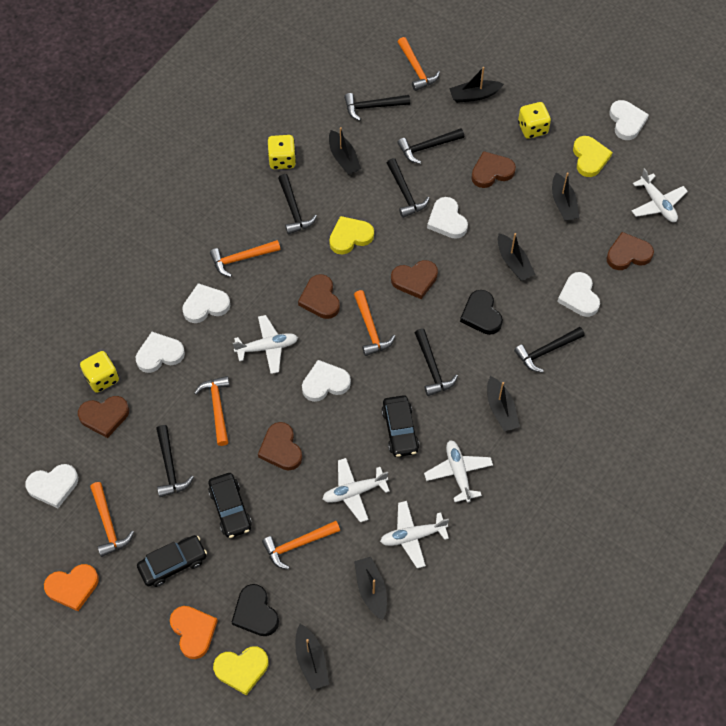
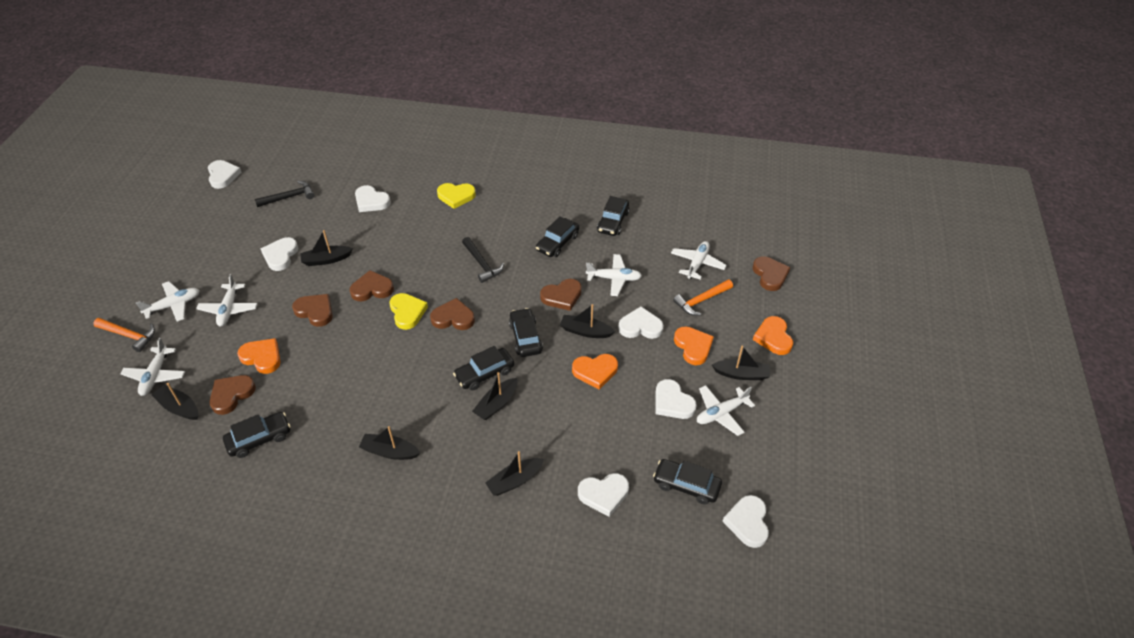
black car: [137,535,207,587] [208,473,252,538] [381,395,419,457] = 3 -> [223,412,291,458] [453,346,514,390] [509,308,543,357] [536,216,579,257] [597,196,630,236] [653,459,722,504] = 6
black hammer: [156,425,194,497] [278,174,317,234] [344,93,410,121] [387,158,430,218] [397,128,464,164] [415,328,458,396] [514,327,585,373] = 7 -> [255,181,314,207] [462,237,504,283] = 2
black heart: [232,584,279,636] [460,290,503,335] = 2 -> none = 0
orange hammer: [90,482,134,557] [194,376,230,446] [210,240,280,277] [262,521,340,570] [354,290,396,356] [398,37,440,91] = 6 -> [93,318,155,352] [673,279,733,316] = 2
orange heart: [44,564,99,611] [170,606,218,659] = 2 -> [237,338,281,374] [572,354,618,390] [674,326,714,365] [753,316,793,355] = 4
white plane: [233,315,298,374] [323,458,390,522] [380,501,449,568] [424,440,493,502] [632,168,688,222] = 5 -> [120,338,185,396] [136,281,200,322] [196,274,258,326] [586,254,642,296] [671,241,727,280] [697,385,755,436] = 6
yellow dice: [80,351,119,393] [268,135,296,169] [518,102,551,139] = 3 -> none = 0
yellow heart: [213,646,269,695] [329,216,374,255] [573,136,613,177] = 3 -> [390,293,428,330] [437,183,476,209] = 2

